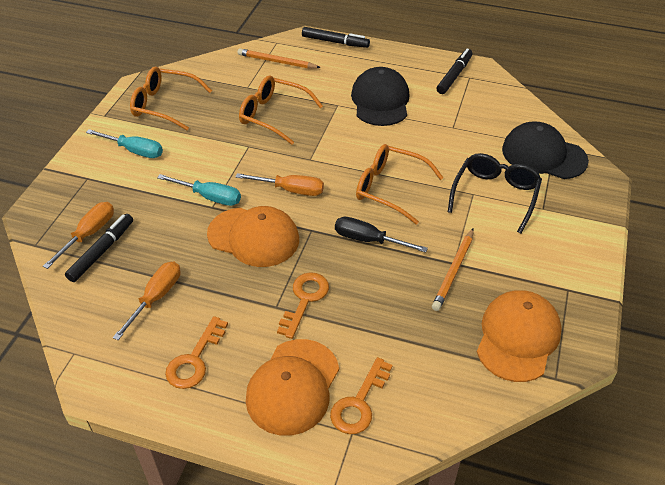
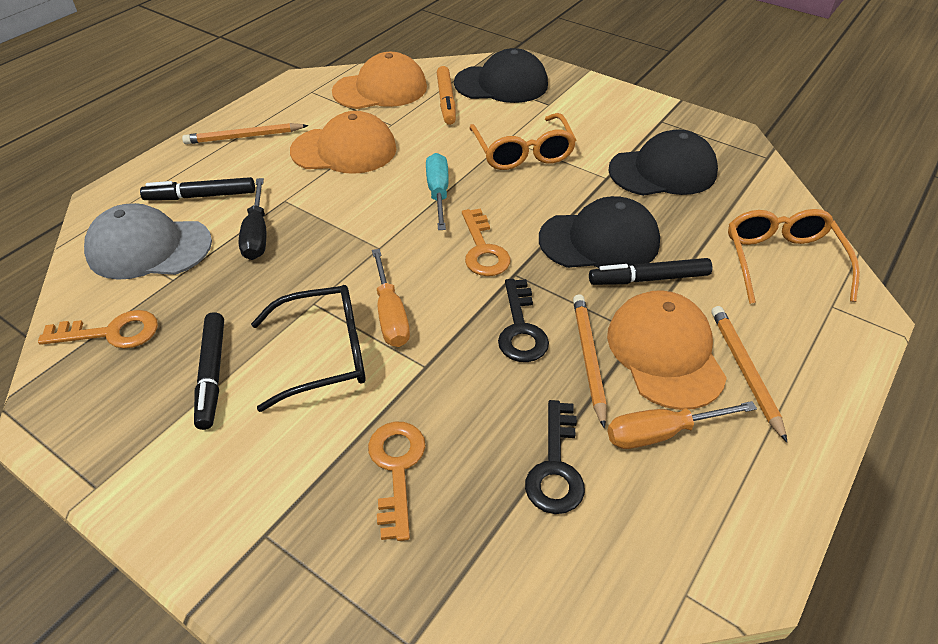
black cap: [351,67,409,126] [502,121,589,179] = 2 -> [454,48,548,103] [539,196,660,268] [609,129,718,196] = 3
black key: none = 0 -> [498,279,549,362] [525,400,585,514] = 2
grey cap: none = 0 -> [84,203,212,280] = 1
orange glasses: [130,66,212,130] [239,75,323,145] [356,144,444,225] = 3 -> [469,113,576,170] [728,209,860,304] = 2
orange marker: none = 0 -> [437,66,456,125] = 1
orange pencil: [238,48,321,69] [432,228,474,311] = 2 -> [182,123,308,144] [573,294,607,428] [712,306,787,442] = 3
orange screwdriver: [43,202,114,269] [113,261,181,340] [236,173,324,196] = 3 -> [372,249,410,347] [607,401,757,449] = 2
turquoise screwdriver: [86,129,163,158] [157,174,241,206] = 2 -> [426,153,449,230] = 1

